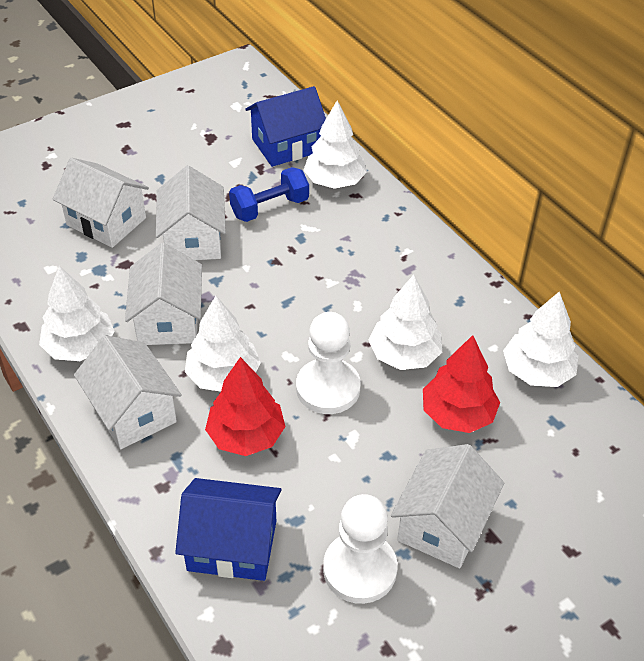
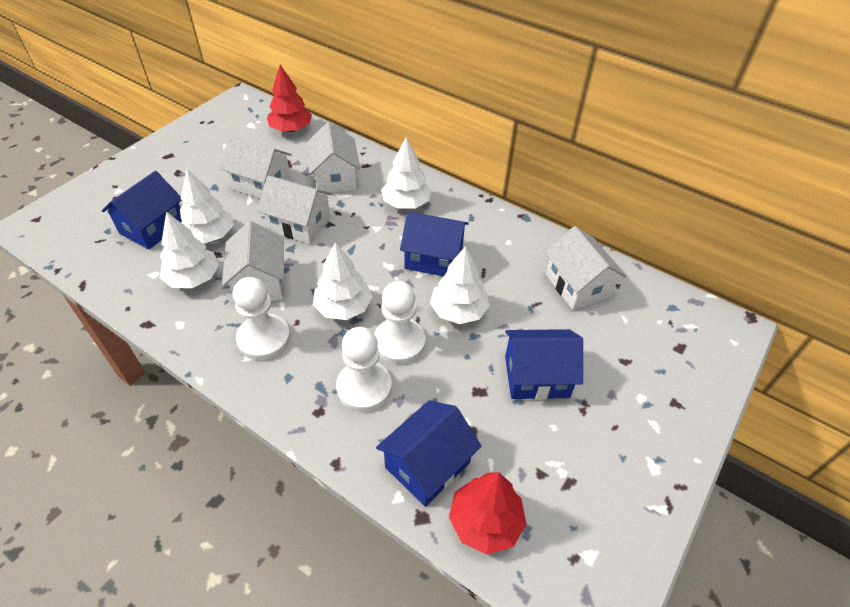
blue dumbbell: [229,167,309,222] = 1 -> none = 0
blue house: [175,478,281,581] [245,86,326,167] = 2 -> [102,171,182,249] [376,401,482,507] [400,212,469,276] [505,329,583,400] = 4
white pawn: [296,312,361,414] [323,494,397,604] = 2 -> [233,277,290,360] [336,327,392,412] [374,281,426,364] = 3

